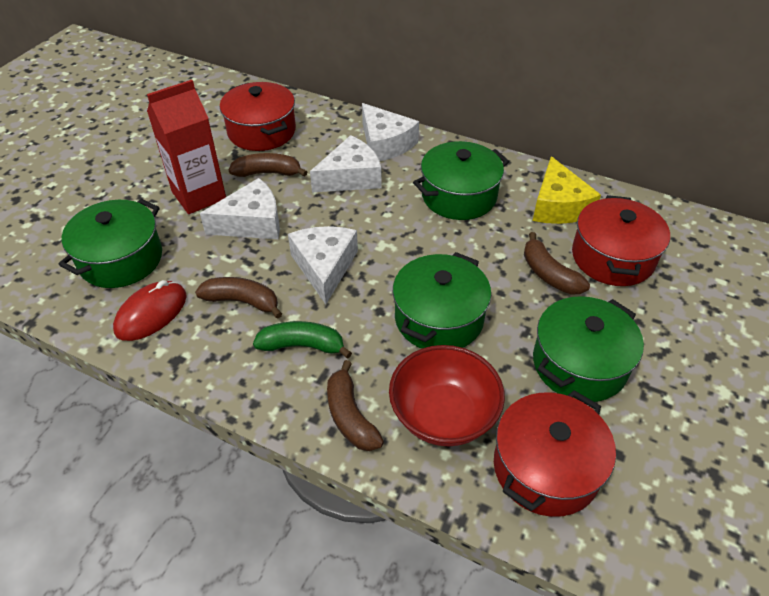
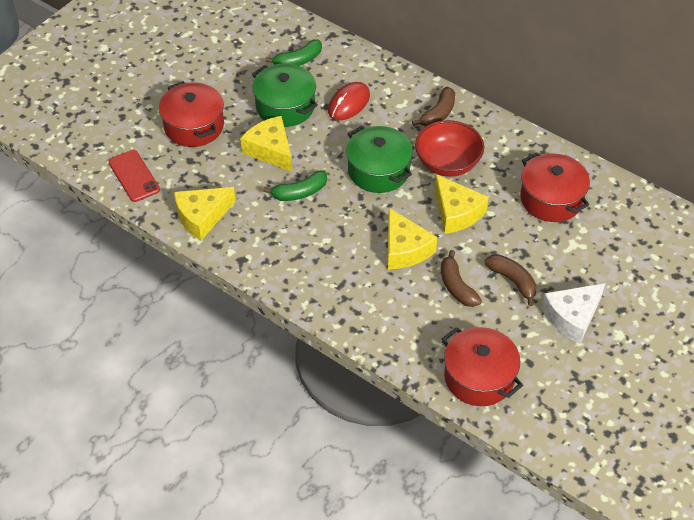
brown banana: [195,277,282,319] [229,153,307,177] [327,360,384,451] [524,232,590,294] = 4 -> [412,87,455,126] [441,250,482,307] [484,254,537,306] = 3
green banana: [253,321,352,358] = 1 -> [263,170,327,201] [265,39,322,66] = 2
green pot: [58,199,162,288] [393,252,491,349] [413,141,509,220] [533,296,644,402] = 4 -> [252,63,318,127] [346,126,413,193] = 2
red carton: [147,80,226,214] = 1 -> none = 0
red phone: none = 0 -> [108,150,160,202] = 1
white cheese: [200,178,280,239] [288,226,358,305] [310,135,382,192] [362,103,419,161] = 4 -> [541,283,605,344] = 1
yellow cheese: [533,156,601,224] = 1 -> [174,187,235,241] [240,116,292,172] [388,208,437,269] [434,174,489,234] = 4

